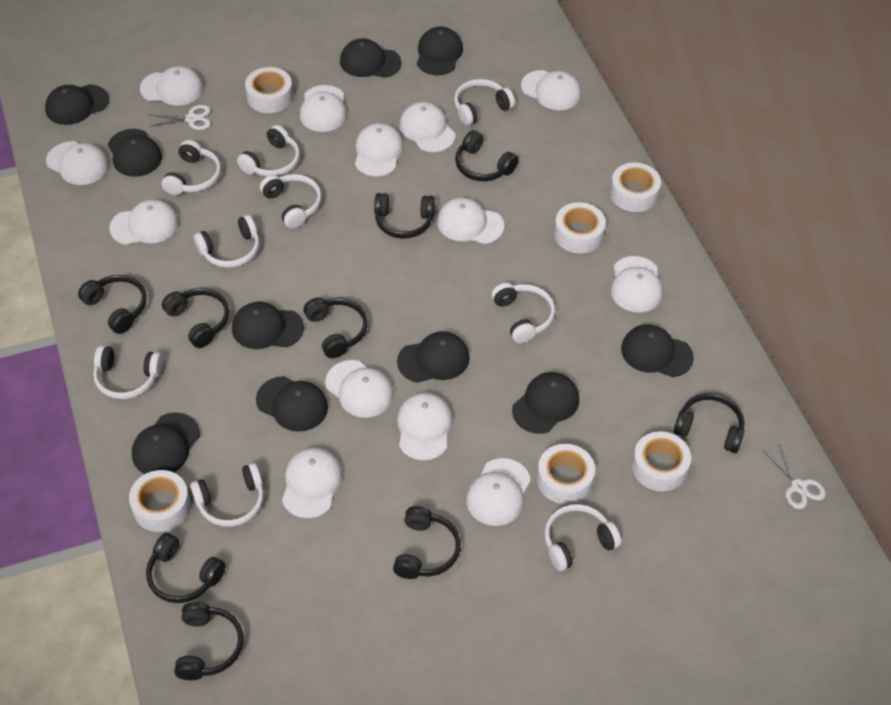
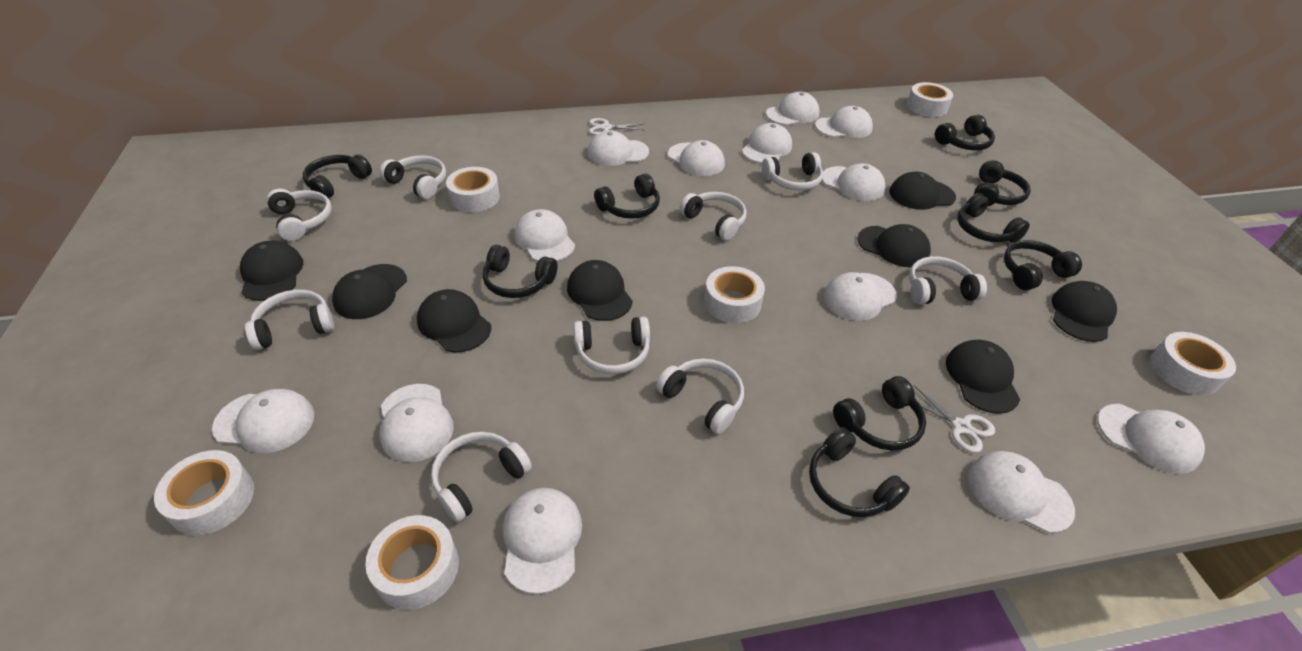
black cap: [45,84,109,125] [108,129,162,177] [132,412,200,474] [232,302,304,349] [256,376,328,432] [340,38,401,78] [397,332,470,383] [417,26,463,75] [512,372,579,434] [621,325,694,377] = 10 -> [240,241,304,301] [332,264,407,319] [417,289,491,352] [567,260,633,321] [857,224,931,267] [889,172,956,210] [946,340,1020,414] [1052,281,1117,342] = 8

